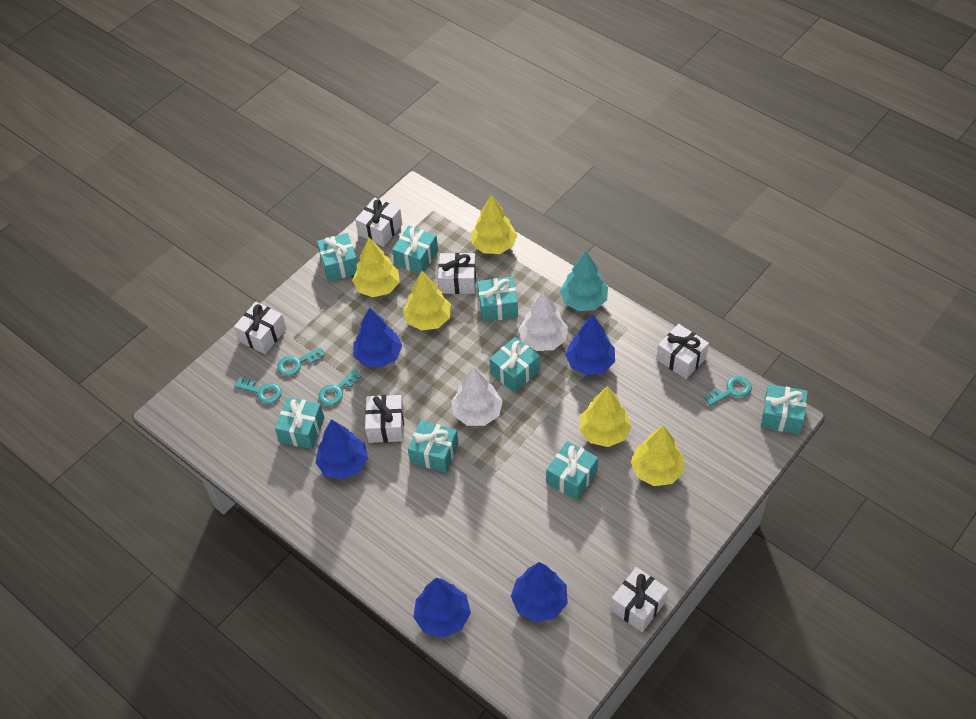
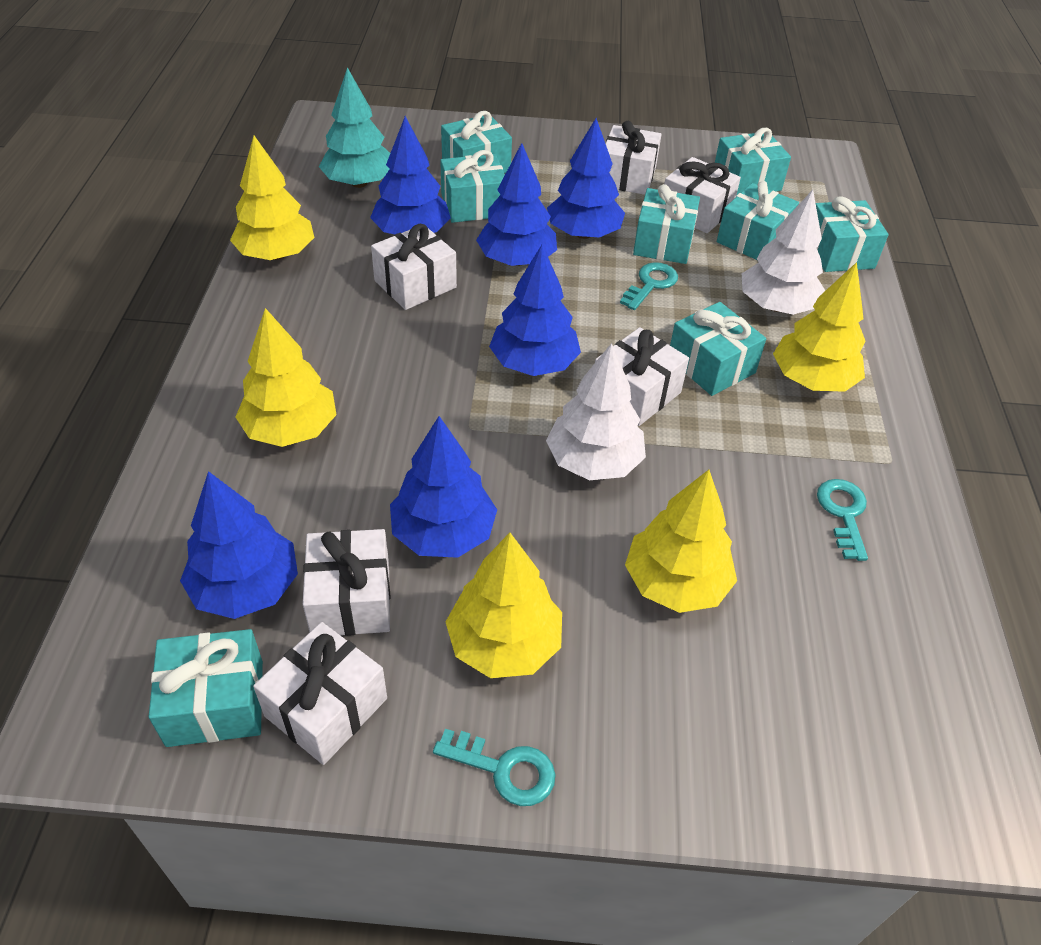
blue tree: [315,419,368,480] [353,308,402,368] [413,578,471,638] [511,562,568,622] [565,315,615,375] = 5 -> [180,471,298,619] [370,116,451,234] [390,416,497,558] [476,143,557,266] [489,245,581,376] [547,118,625,239] = 6
turquoise key: [234,378,282,404] [277,347,325,376] [318,369,362,406] [704,376,752,406] = 4 -> [433,729,555,806] [620,262,678,310] [817,479,868,561] = 3

